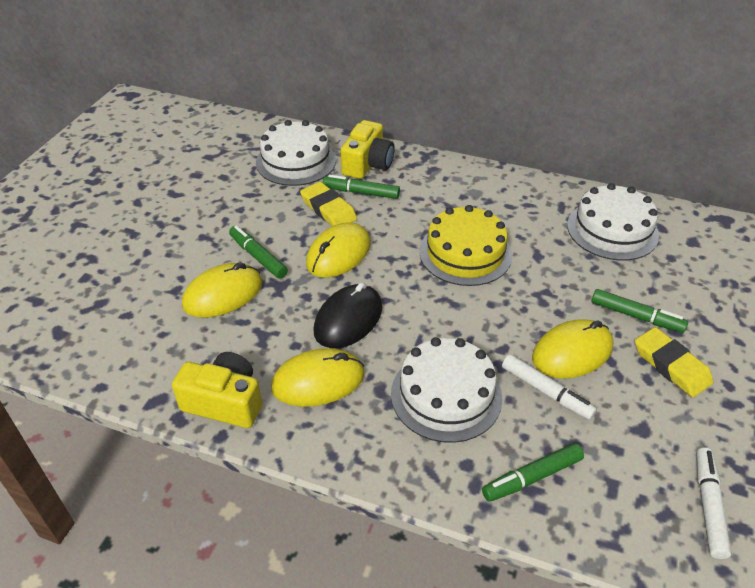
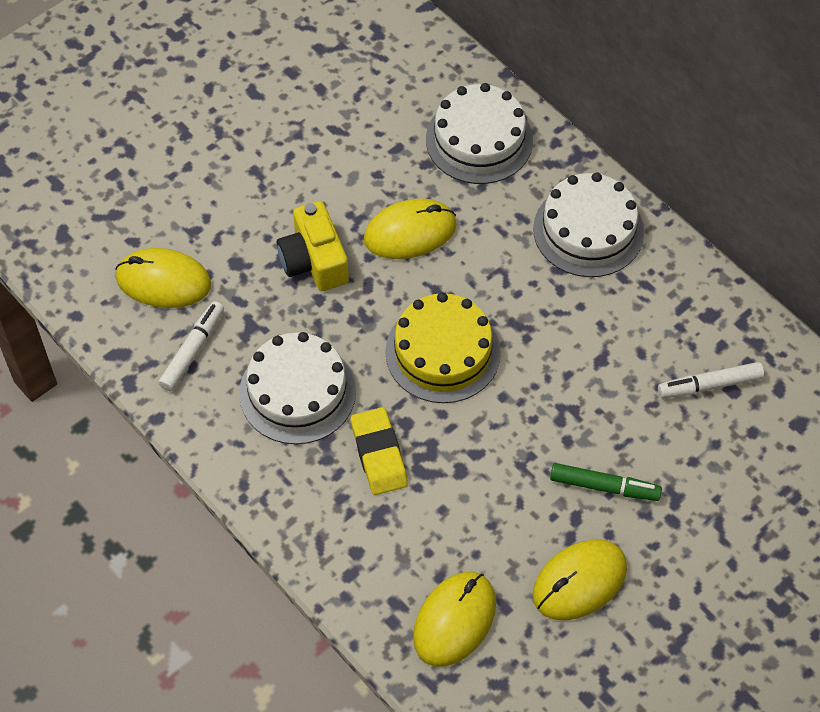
black mouse: [313,282,382,348] = 1 -> none = 0
green marker: [229,226,288,279] [323,175,400,199] [482,443,584,502] [591,289,688,333] = 4 -> [550,463,662,501] = 1
yellow camera: [172,352,262,428] [341,120,394,179] = 2 -> [277,201,349,291] = 1
yellow eraser: [300,182,357,226] [635,327,713,397] = 2 -> [351,407,408,495] = 1

